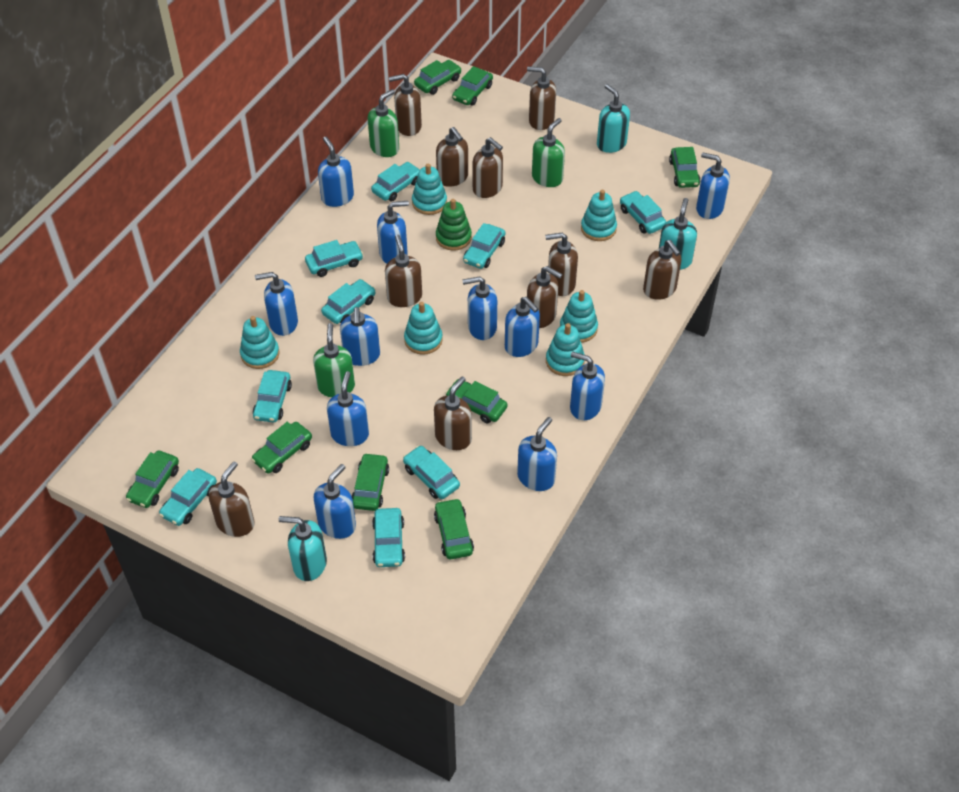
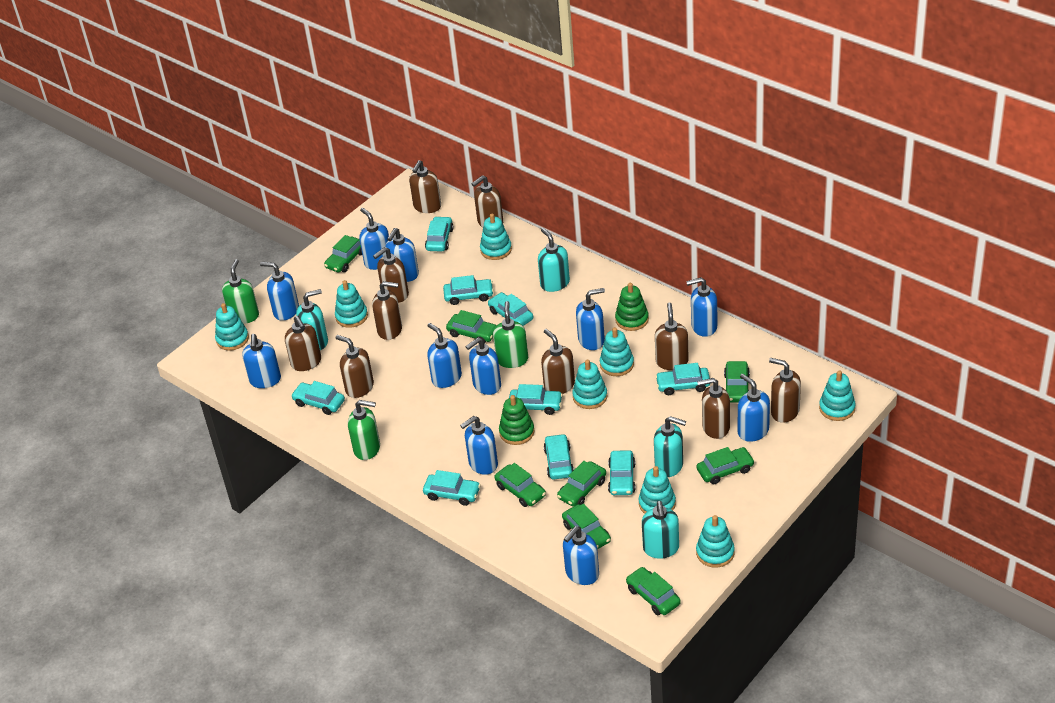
green stacking toy: [436,199,472,251] = 1 -> [499,395,534,445] [615,283,649,331] = 2
turquoise soap dispenser: [279,516,327,581] [597,84,630,153] [659,198,697,270] = 3 -> [296,289,328,350] [538,228,570,292] [642,501,679,559] [654,416,686,477] = 4
turquoise stacking toy: [240,316,279,369] [404,302,443,355] [412,164,447,215] [546,323,585,376] [560,290,598,343] [581,190,617,241] = 6 -> [215,303,249,351] [335,280,368,328] [480,214,512,260] [572,360,607,409] [600,327,634,376] [639,466,676,514] [696,515,735,568] [819,370,856,421] = 8

